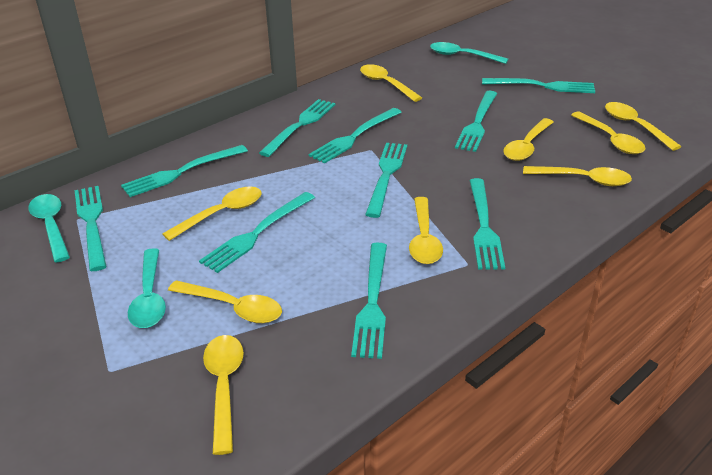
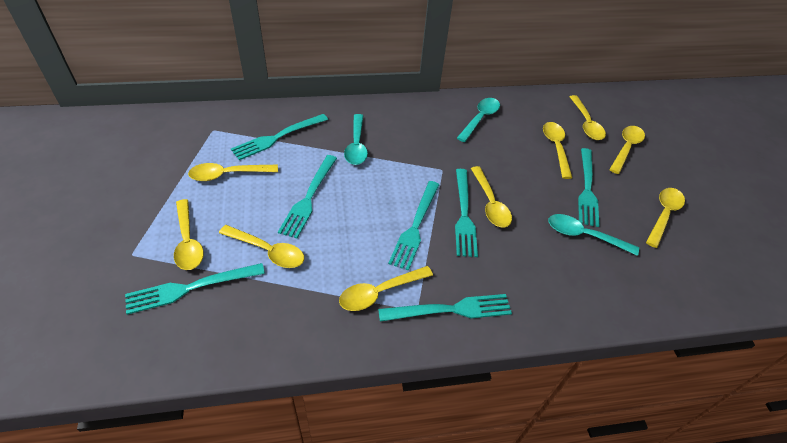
turquoise fork: [74,186,107,271] [121,145,248,197] [199,192,315,273] [259,99,336,157] [309,108,402,164] [351,243,387,359] [365,143,407,218] [455,91,497,152] [469,178,505,270] [482,78,595,93] = 10 -> [125,263,265,315] [231,114,328,160] [278,155,337,238] [378,294,512,322] [388,181,440,271] [455,169,478,257] [578,148,599,227] = 7

